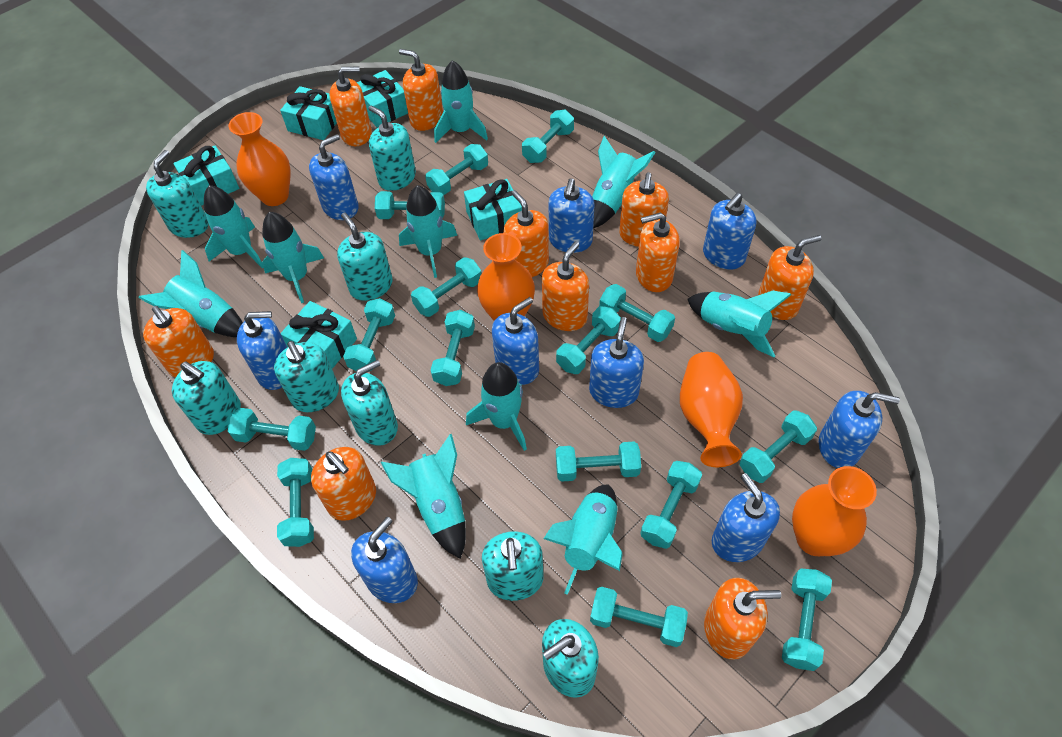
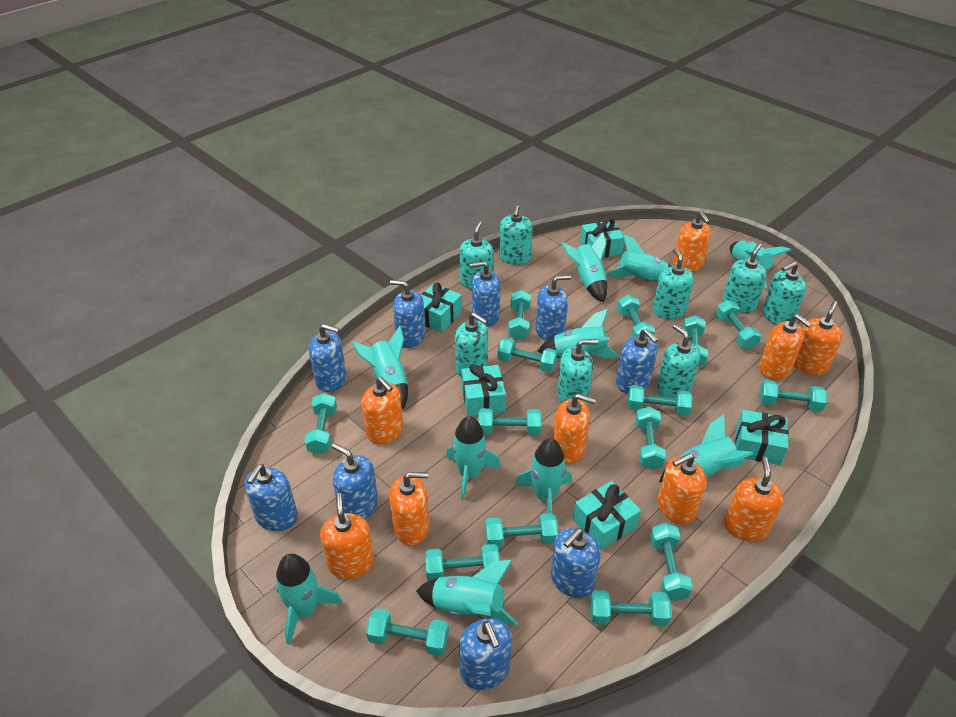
orange soap dispenser: [143,306,214,378] [311,447,376,521] [330,66,372,146] [399,49,443,131] [503,190,549,277] [542,241,589,331] [619,172,669,247] [636,212,680,292] [704,578,781,660] [758,235,821,320] = 10 -> [320,493,374,579] [361,377,403,444] [389,472,429,546] [553,393,596,464] [657,453,707,525] [673,212,711,271] [724,457,784,541] [759,314,812,380] [794,301,843,375] = 9
orange vase: [229,112,291,206] [477,233,535,321] [680,352,743,467] [792,466,877,556] = 4 -> none = 0

